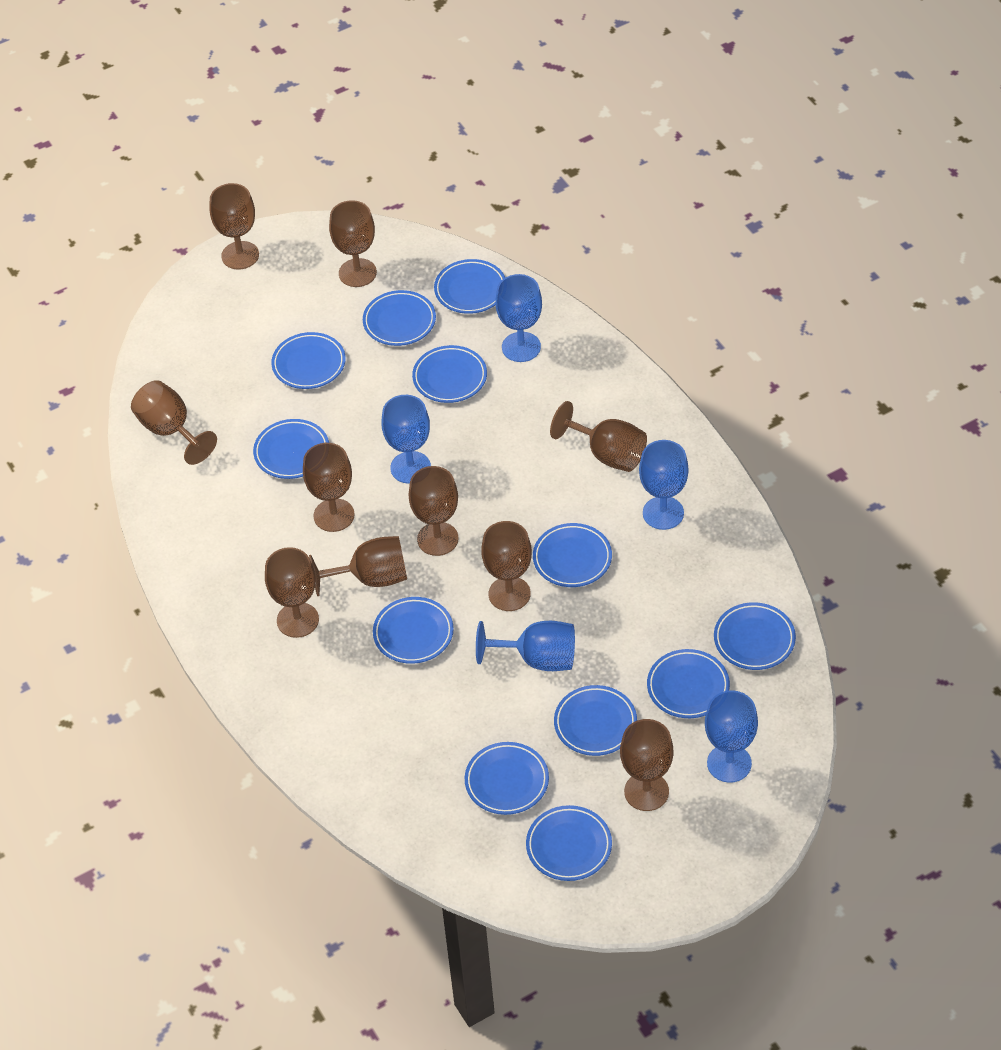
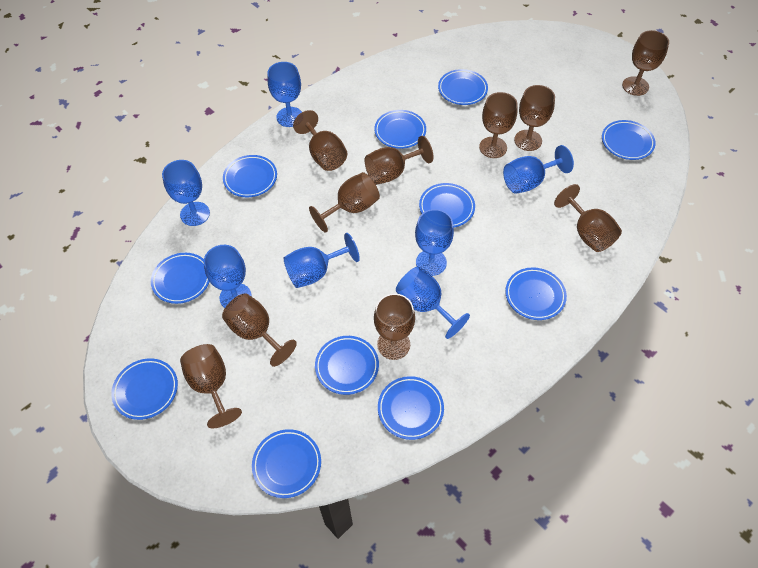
blue goblet: [381,395,431,484] [476,621,575,671] [495,274,542,362] [639,440,688,530] [705,690,758,783] = 5 -> [162,160,210,226] [204,245,252,308] [267,62,302,127] [284,233,360,288] [396,267,470,339] [415,209,454,276] [503,145,574,194] = 7
blue plate: [253,419,329,479] [271,332,346,389] [363,290,436,346] [373,597,454,664] [412,345,487,403] [434,259,505,314] [465,742,549,815] [526,805,612,881] [533,523,612,587] [554,685,637,756] [647,649,730,718] [714,602,796,670] = 12 -> [111,358,178,420] [151,253,209,304] [223,155,277,197] [252,429,321,498] [315,336,379,395] [374,110,426,149] [378,376,444,440] [419,183,475,228] [438,69,488,105] [505,267,567,320] [602,120,656,160] = 11

